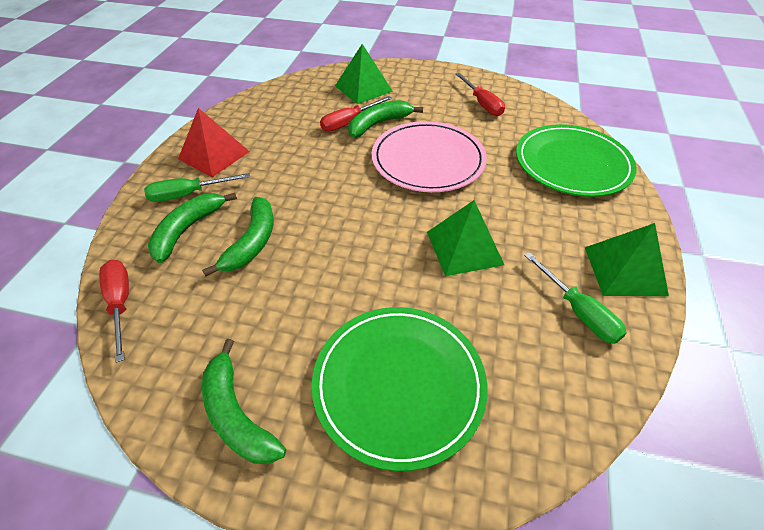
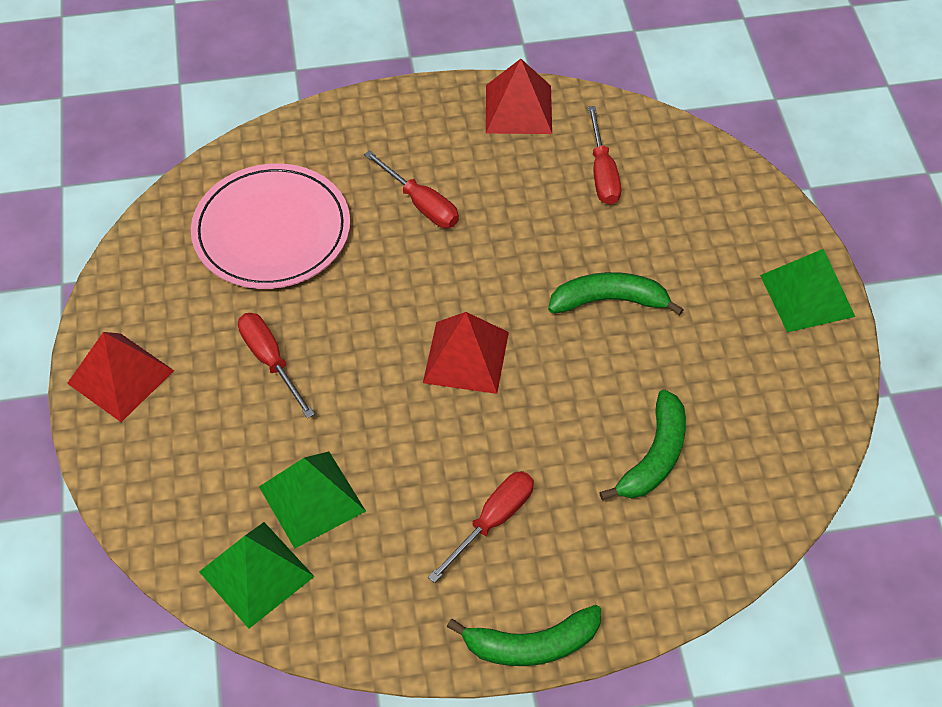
green banana: [148,193,237,263] [202,197,273,276] [202,339,286,464] [348,100,423,138] = 4 -> [447,605,601,666] [548,272,684,316] [599,389,686,500] = 3
green plate: [312,307,487,471] [516,124,637,197] = 2 -> none = 0
green screwdriver: [144,173,250,202] [524,252,627,344] = 2 -> none = 0
red pyramid: [178,108,250,177] = 1 -> [67,332,174,422] [423,312,509,394] [486,59,552,134] = 3
red screwdriver: [99,260,129,363] [320,96,392,132] [456,73,505,116] = 3 -> [238,313,315,418] [364,150,459,228] [428,471,534,583] [588,106,621,205] = 4

